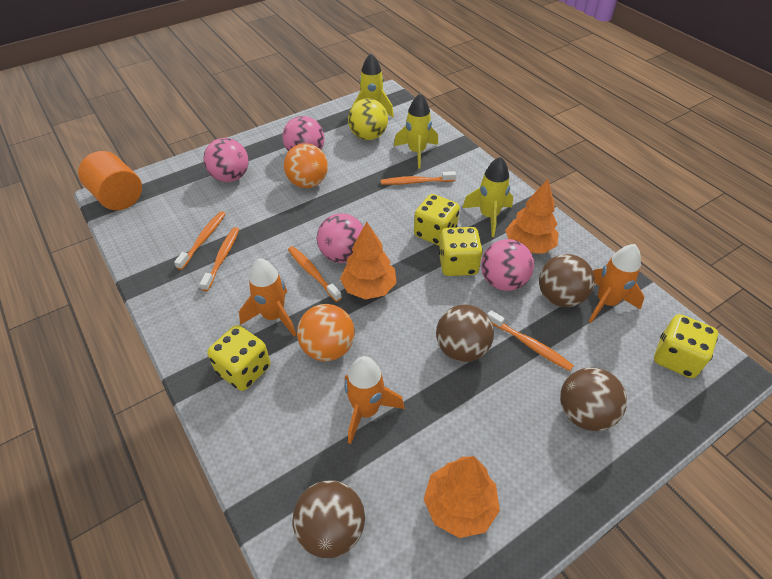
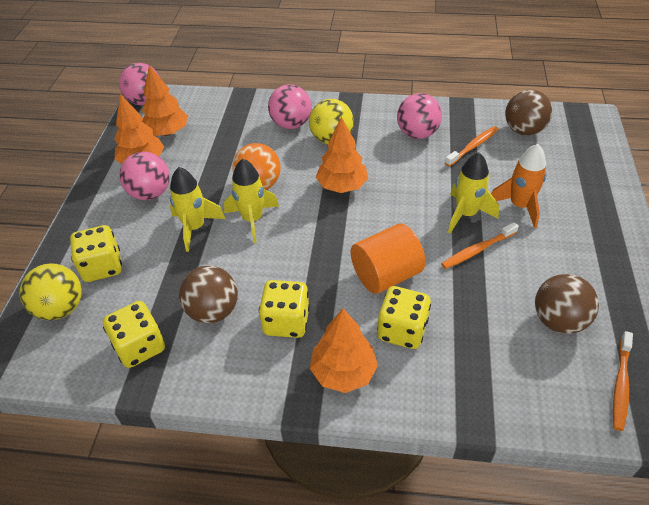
brown ball: [292,480,365,558] [436,304,494,362] [539,254,595,307] [560,367,627,431] = 4 -> [179,265,238,323] [505,90,552,135] [535,274,599,334] = 3
orange ball: [284,143,328,188] [297,304,355,361] = 2 -> [232,143,281,190] = 1
orange rocket: [239,258,296,337] [345,356,404,444] [589,244,644,323] = 3 -> [491,144,547,228] = 1
orange toothbrush: [174,211,226,270] [200,227,239,291] [288,246,342,302] [381,171,456,185] [487,310,574,371] = 5 -> [441,222,519,269] [445,126,499,167] [613,331,633,431] = 3
orange tree: [340,222,397,300] [424,456,500,538] [505,179,559,254] = 3 -> [114,94,164,164] [142,65,188,136] [310,309,378,393] [316,117,368,193] = 4
yellow ball: [348,98,388,140] = 1 -> [19,263,82,320] [309,99,354,144] = 2

